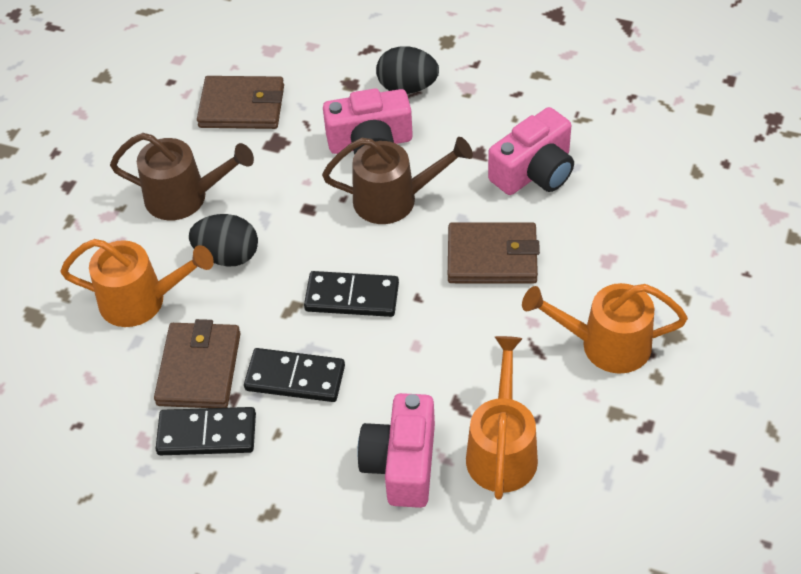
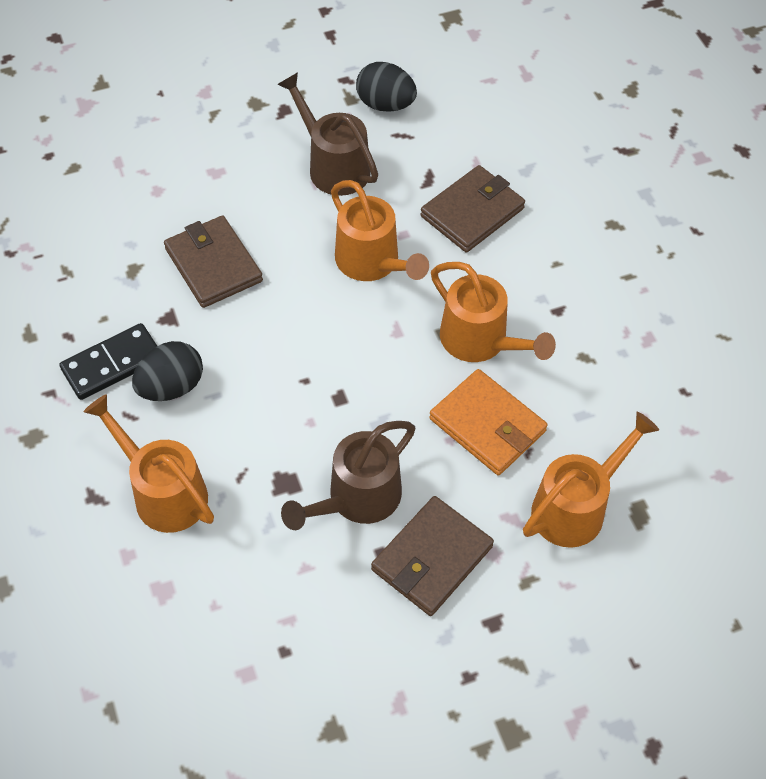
black domino: [156,407,256,455] [244,348,345,402] [304,271,399,317] = 3 -> [59,323,157,400] = 1
orange wallet: none = 0 -> [429,369,548,475] = 1
orange watering can: [60,239,214,327] [466,336,538,500] [522,283,688,374] = 3 -> [84,394,214,533] [331,180,429,281] [431,262,556,362] [523,412,659,548] = 4
pink camera: [323,89,413,155] [357,393,435,508] [488,107,574,195] = 3 -> none = 0

